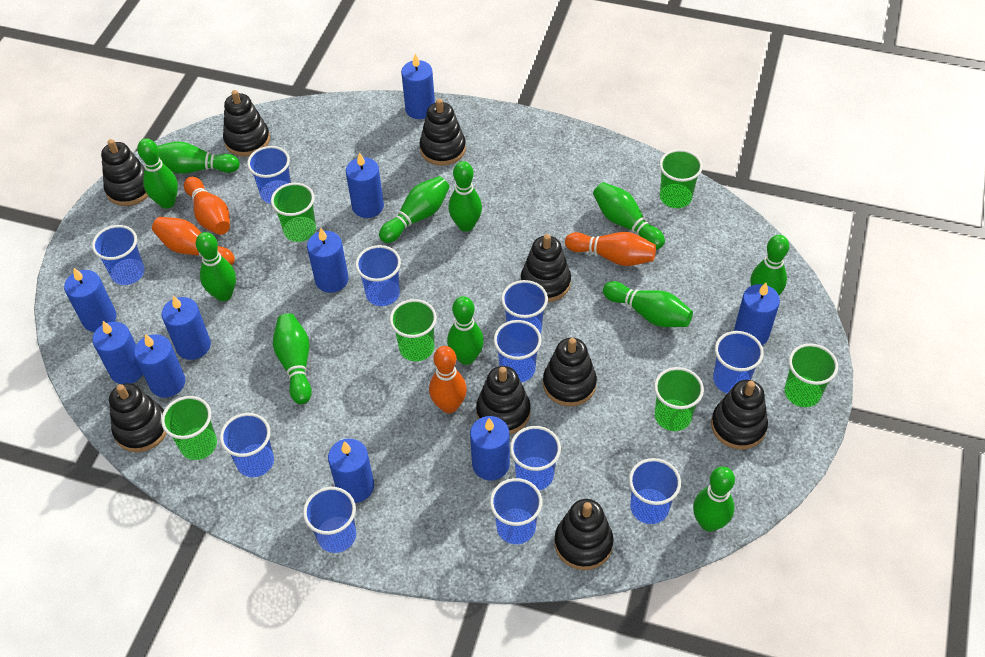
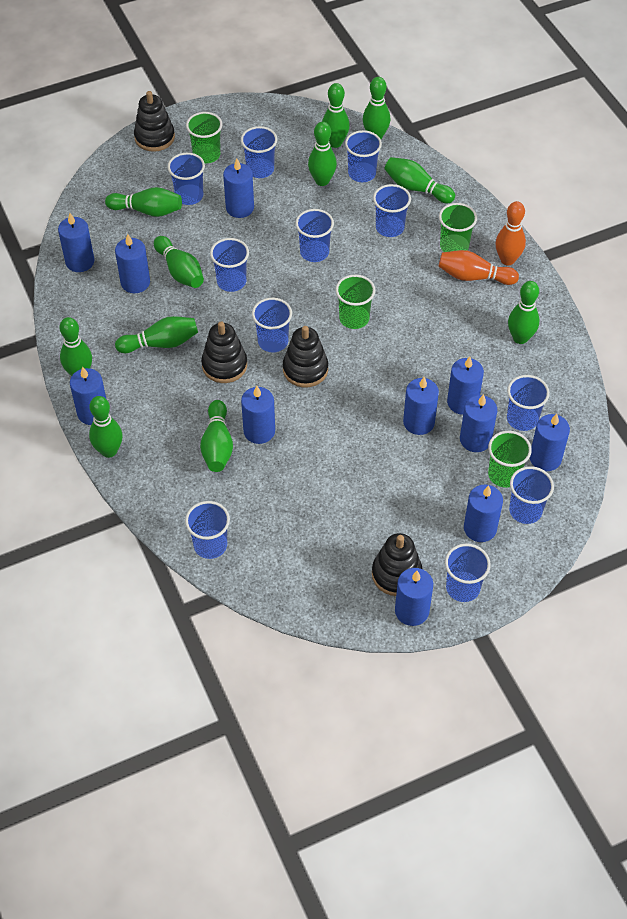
black stacking toy: [101,139,148,206] [109,383,167,452] [223,90,270,157] [419,99,466,166] [476,366,531,434] [521,234,571,302] [543,338,597,406] [554,499,613,570] [711,380,768,449] = 9 -> [134,91,175,152] [201,321,247,383] [283,326,328,387] [372,533,422,596] = 4
blue candle: [64,268,117,332] [92,321,143,384] [134,334,185,398] [162,296,211,360] [307,228,349,293] [328,439,374,503] [346,152,384,218] [401,54,435,119] [470,416,510,481] [734,283,780,345] = 10 -> [58,213,94,272] [70,367,106,425] [115,234,150,293] [223,159,254,218] [241,386,275,444] [395,568,433,626] [403,377,439,435] [447,356,484,415] [460,394,497,452] [464,484,503,542] [530,414,570,471] = 11
green cup: [161,396,217,460] [271,183,316,242] [390,299,437,361] [654,367,704,431] [659,149,703,208] [784,343,838,407] = 6 -> [186,112,222,163] [335,275,375,329] [439,203,477,252] [488,431,532,488] = 4
orange bowling pin: [152,217,235,265] [184,177,230,235] [429,346,467,413] [565,232,656,266] = 4 -> [438,250,519,285] [495,201,526,265] = 2

